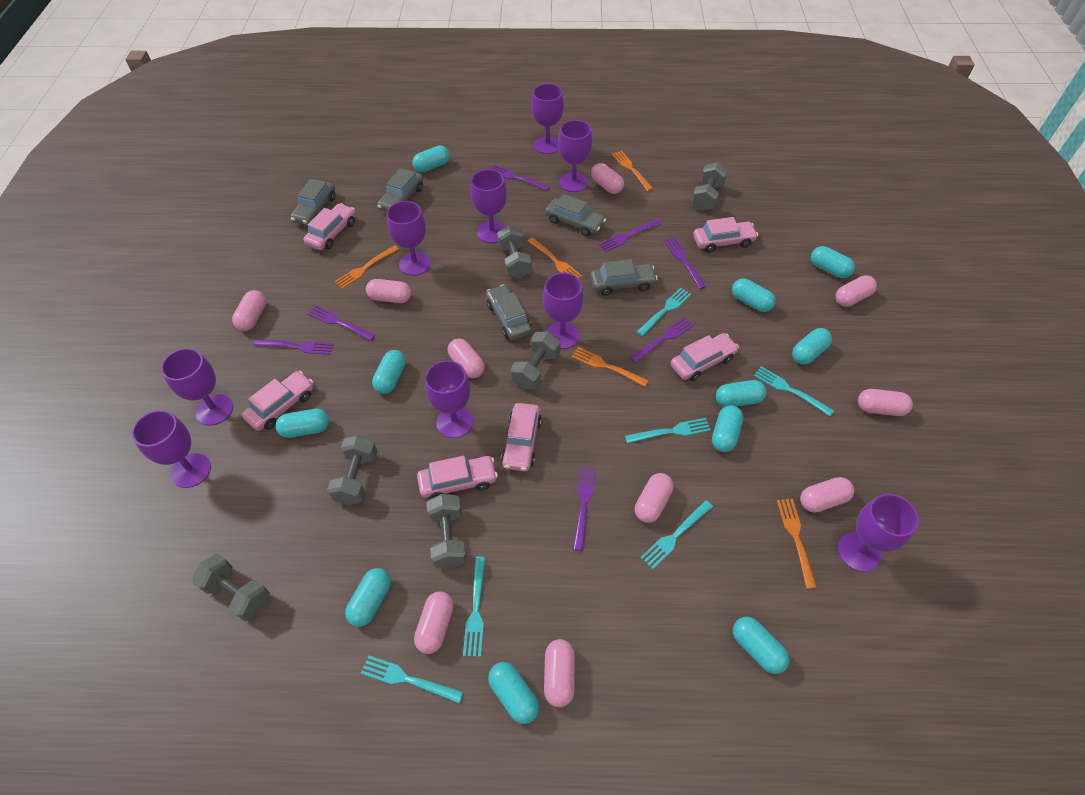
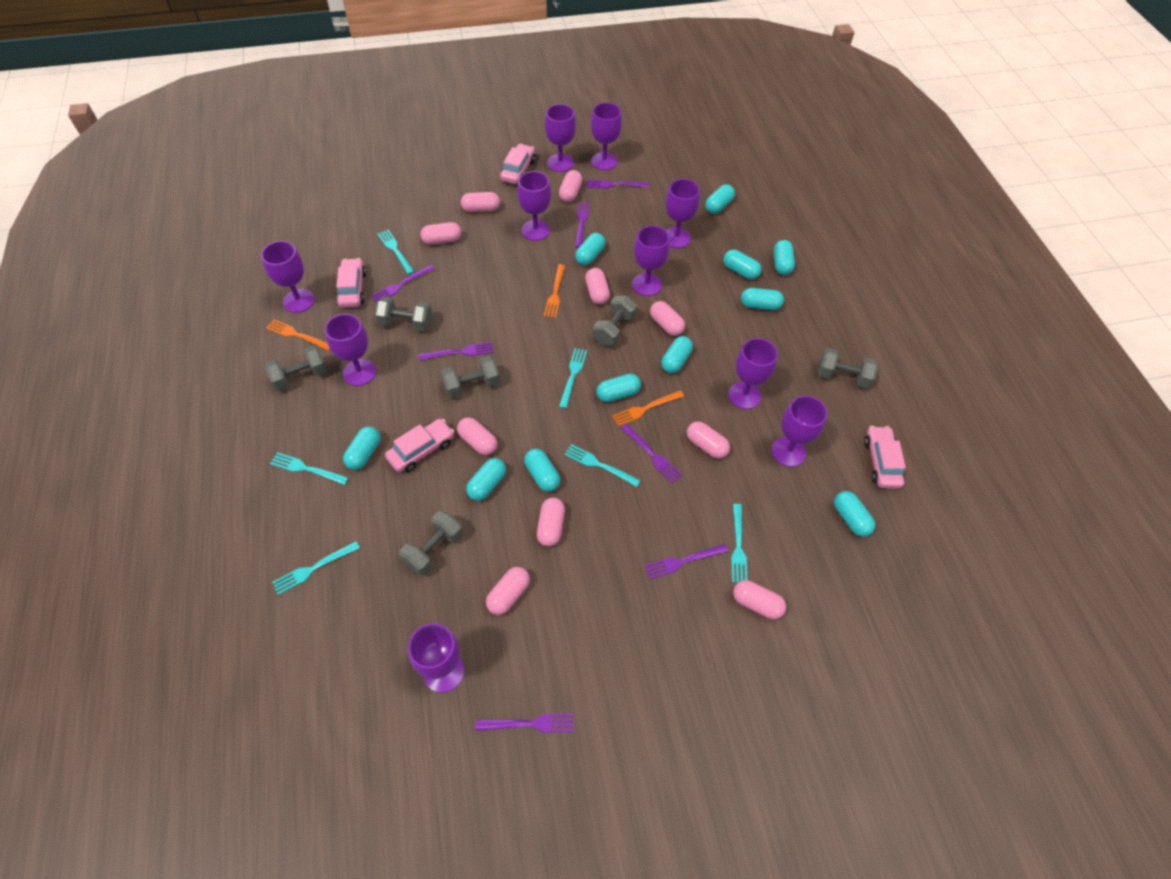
grey car: [291,179,336,226] [377,168,423,212] [486,284,532,340] [545,194,606,236] [590,259,658,296] = 5 -> none = 0
orange fork: [335,245,399,289] [527,237,582,278] [571,347,649,387] [612,151,653,191] [777,499,817,589] = 5 -> [266,319,330,351] [544,264,565,318] [612,390,684,427] = 3
pink car: [242,371,314,431] [304,203,356,250] [417,456,498,499] [501,403,542,471] [671,333,739,381] [693,217,758,253] = 6 -> [336,258,366,308] [385,419,454,472] [500,144,535,184] [864,426,906,489] = 4
purple goblet: [132,410,211,488] [161,348,233,426] [387,201,431,276] [425,360,473,438] [470,169,507,243] [531,84,564,154] [543,272,584,349] [558,120,592,192] [838,494,919,572] = 9 -> [261,241,315,313] [325,314,376,386] [408,623,464,693] [517,171,551,241] [545,104,576,172] [591,103,622,170] [632,226,670,296] [666,179,700,248] [728,338,778,409] [771,396,827,467] = 10

